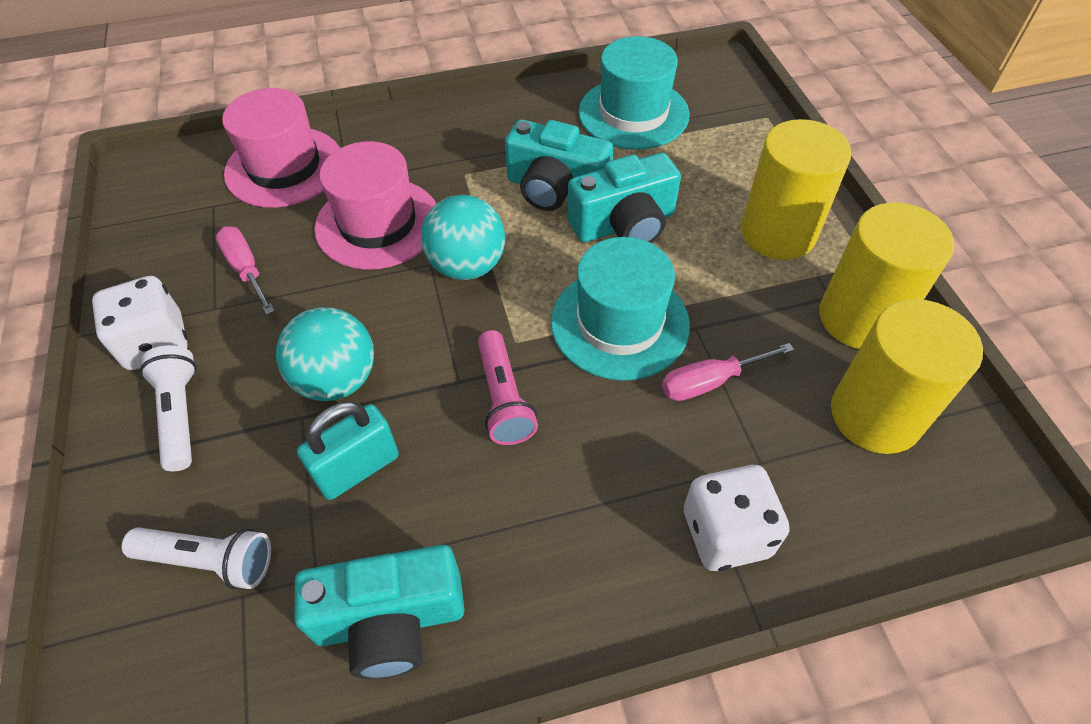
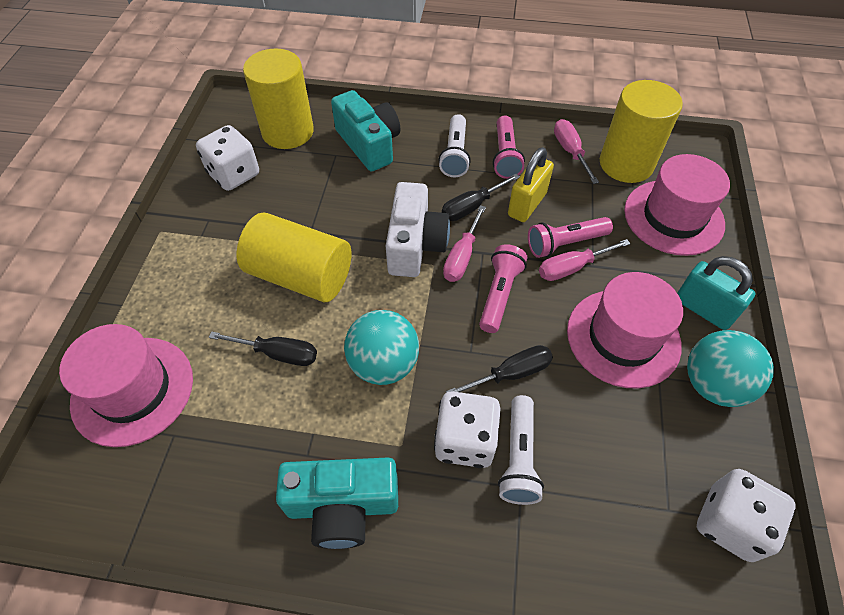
black screwdriver: none = 0 -> [209,331,317,366] [442,173,520,221] [446,345,553,392] = 3
pink flashlight: [478,330,538,445] = 1 -> [479,244,527,333] [493,115,525,179] [528,217,613,258] = 3
pink hat: [222,88,340,208] [314,141,436,270] = 2 -> [59,324,193,447] [567,272,683,389] [624,154,730,256] = 3
pink screwdriver: [216,226,275,315] [662,343,794,401] = 2 -> [443,205,486,282] [539,239,631,281] [554,119,599,184] = 3
turquoise camera: [295,545,464,679] [505,120,613,211] [568,153,681,243] = 3 -> [276,458,398,549] [331,90,400,172] = 2
turquoise hat: [551,237,690,381] [578,36,690,150] = 2 -> none = 0
white camera: none = 0 -> [386,182,450,277] = 1
white dice: [92,276,188,370] [684,465,790,571] = 2 -> [196,125,259,191] [434,391,501,468] [697,469,795,562] = 3
yellow padlock: none = 0 -> [508,147,554,222] = 1

